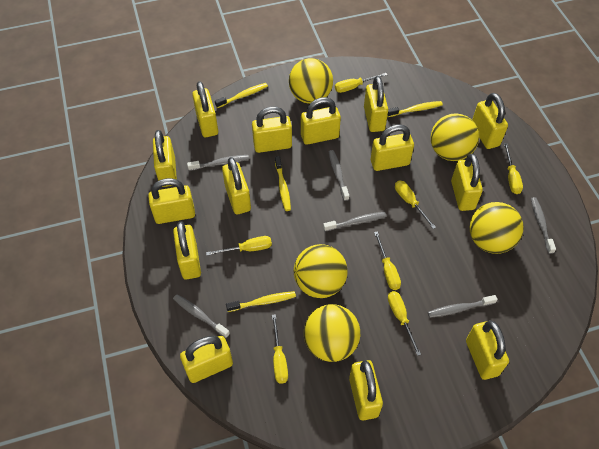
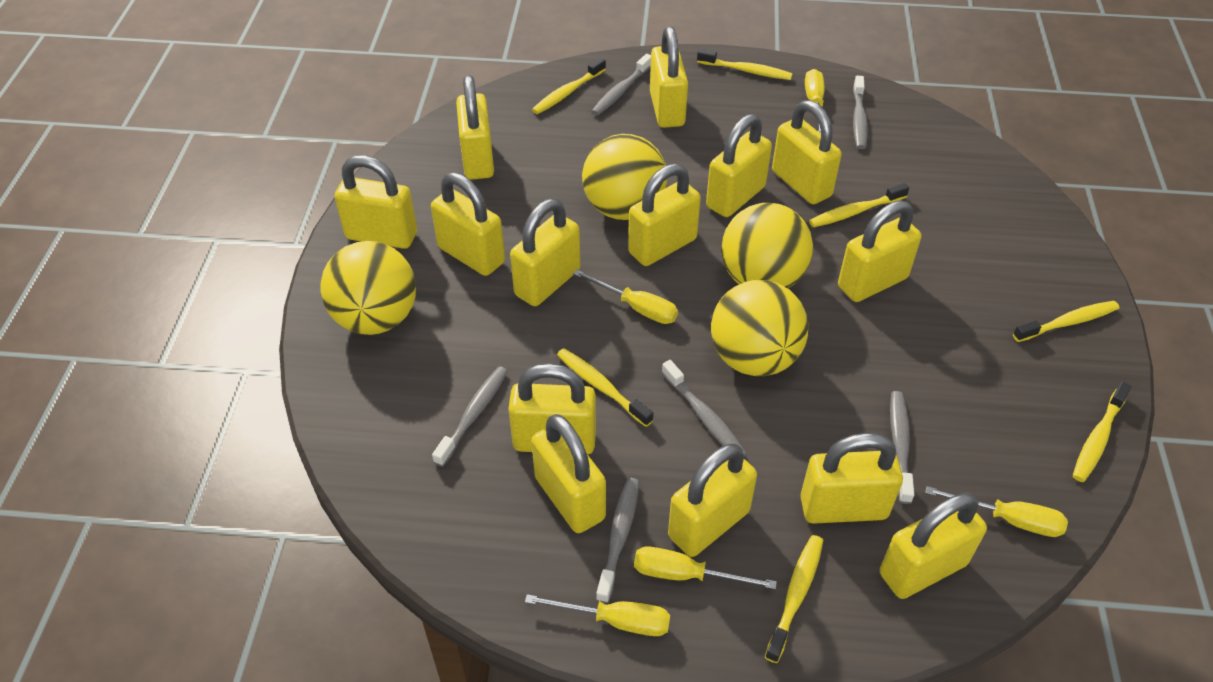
yellow ball: [289,58,333,104] [294,244,348,298] [304,304,360,362] [431,113,479,161] [470,202,524,254] = 5 -> [320,241,416,335] [582,134,667,220] [711,280,808,376] [721,203,813,288] = 4
yellow screwdriver: [206,236,272,256] [272,314,288,384] [335,73,387,93] [374,231,401,290] [388,291,421,356] [395,180,436,229] [504,143,523,194] = 7 -> [525,594,670,636] [573,269,678,324] [634,546,777,589] [805,69,824,133] [925,486,1068,537] = 5
yellow toothbrush: [215,83,268,108] [226,291,296,312] [275,156,291,211] [387,101,443,117] = 4 -> [532,58,606,114] [557,348,654,427] [697,49,793,80] [765,535,824,663] [809,183,909,228] [1013,301,1119,342] [1073,381,1132,482] = 7

